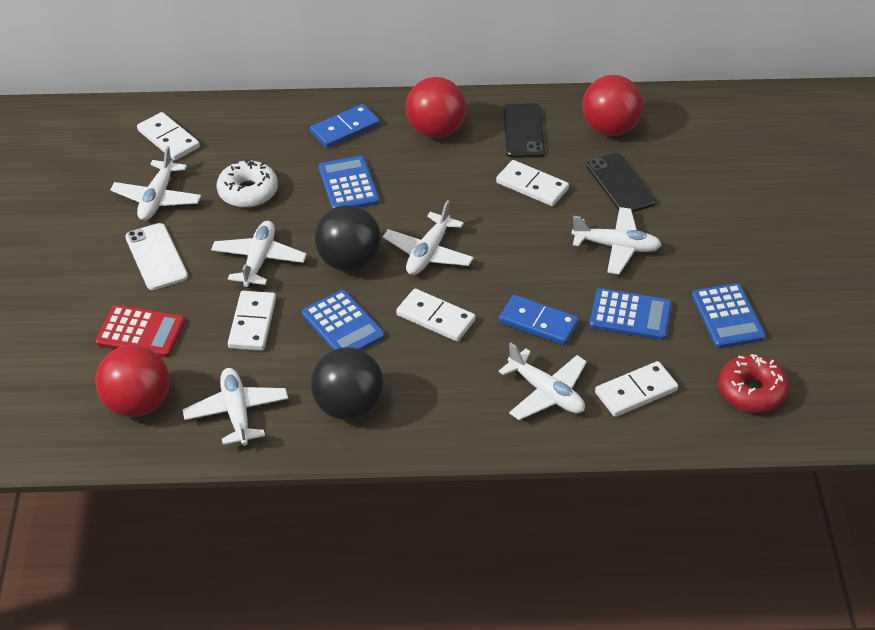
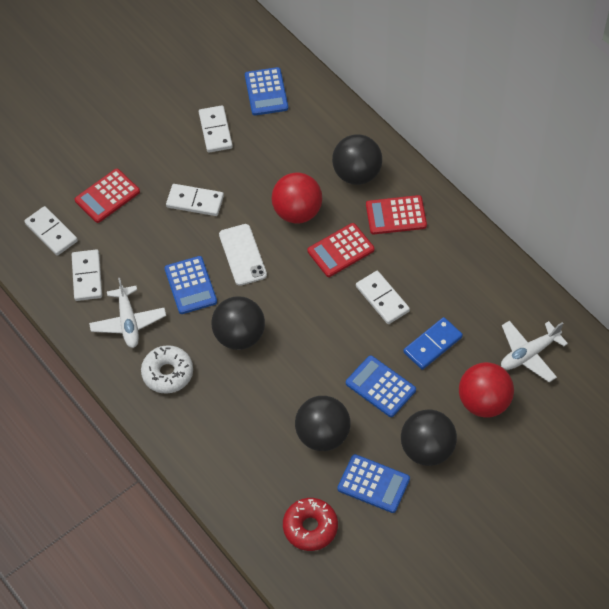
black ball: [311,347,384,420] [314,205,381,272] = 2 -> [211,296,265,350] [295,396,351,451] [332,134,382,185] [401,410,457,466] = 4
black phone: [503,104,545,158] [586,153,656,213] = 2 -> none = 0
blue domino: [310,104,380,148] [499,295,579,345] = 2 -> [403,317,463,370] = 1
red ball: [95,345,169,417] [406,77,466,138] [582,75,643,136] = 3 -> [271,172,322,224] [459,362,514,418] = 2
red calculator: [96,305,185,357] = 1 -> [75,169,140,223] [307,223,375,277] [366,195,427,234] = 3
white plane: [110,146,201,220] [182,368,288,446] [211,221,307,288] [383,200,474,275] [499,343,587,420] [571,207,662,274] = 6 -> [89,278,166,348] [501,320,568,382] = 2

